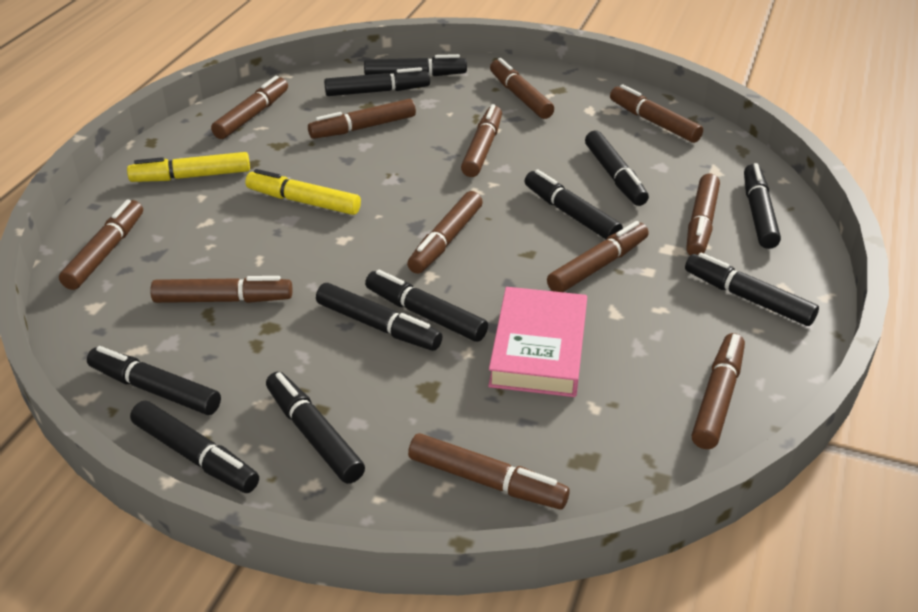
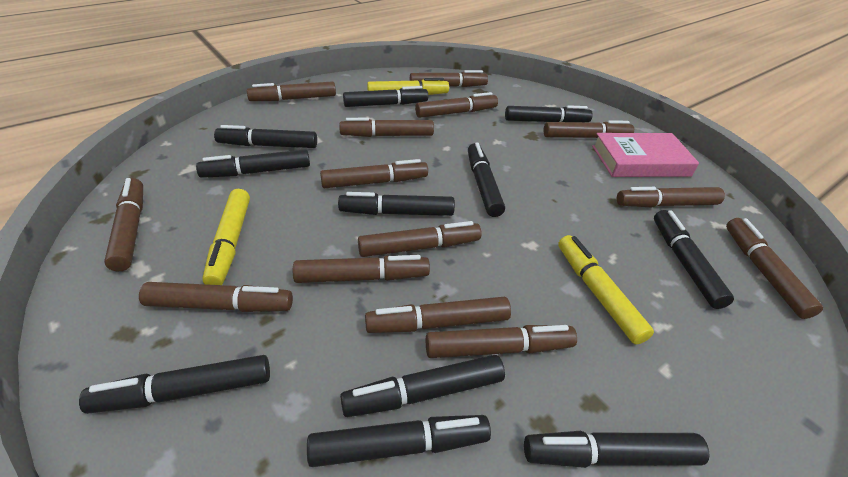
brown marker: [59,200,143,290] [150,276,292,303] [211,76,288,139] [308,99,416,139] [407,191,483,274] [408,433,570,509] [461,104,502,177] [490,58,554,119] [547,221,649,292] [610,84,703,143] [686,174,720,255] [692,333,745,449] = 12 -> [104,178,143,271] [139,282,293,312] [247,81,336,101] [293,255,430,283] [320,159,428,188] [339,118,434,137] [358,221,482,257] [365,297,511,333] [410,70,488,87] [415,92,498,118] [426,325,577,358] [544,120,634,138] [617,187,725,208] [726,218,823,319] = 14
yellow marker: [127,152,250,182] [245,169,361,215] = 2 -> [202,189,250,285] [367,78,449,95] [558,235,654,345] = 3

